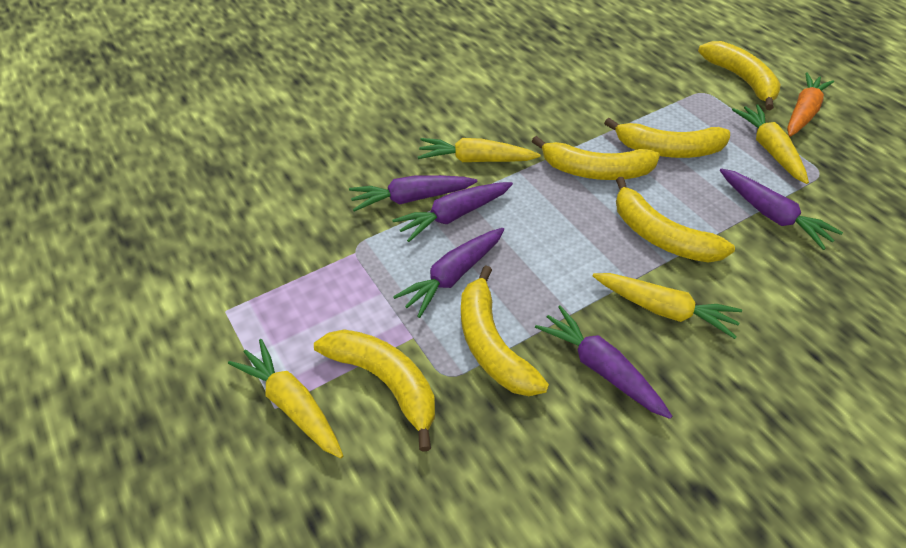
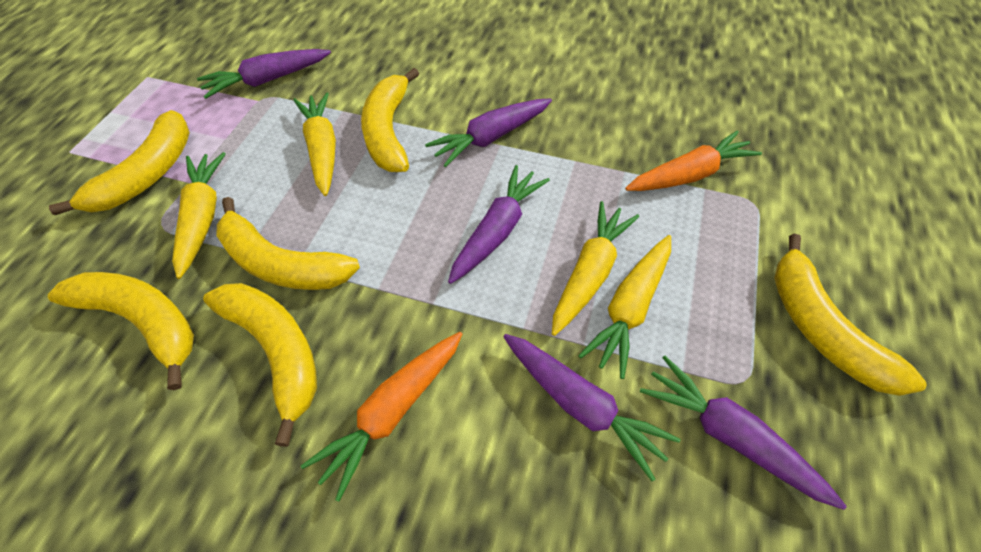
orange carrot: [787,72,834,136] = 1 -> [301,332,462,502] [625,130,762,191] = 2

